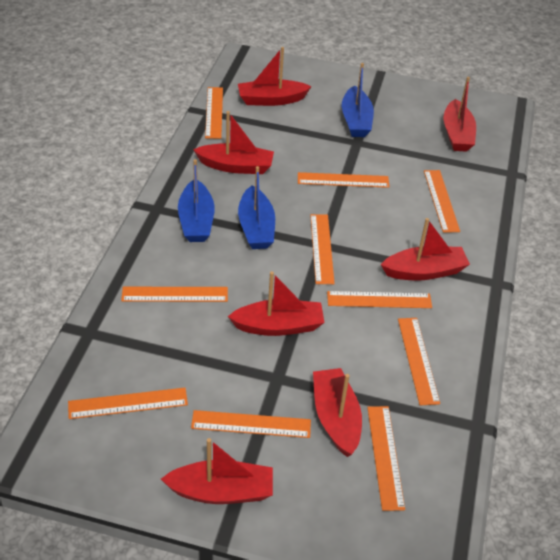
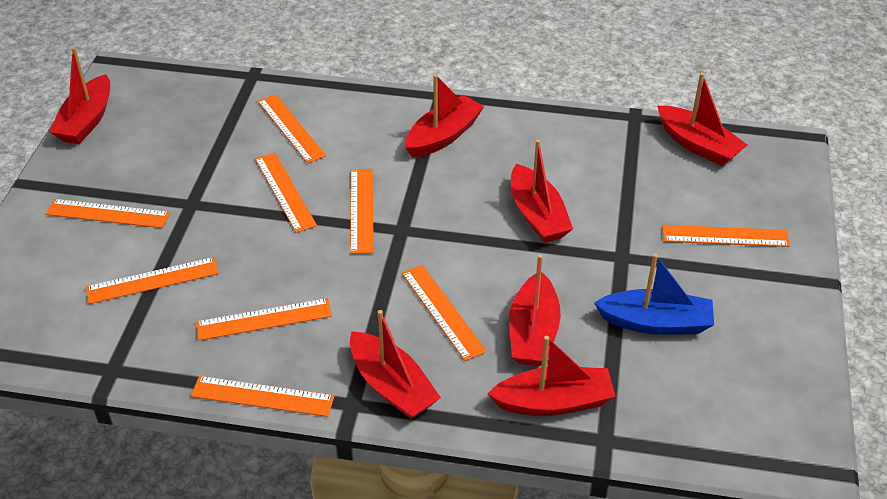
blue boat: [178,159,215,242] [238,166,275,249] [342,63,374,137] = 3 -> [594,253,714,335] = 1
orange ruler: [68,388,188,419] [121,287,228,302] [191,410,311,438] [205,87,223,139] [298,172,390,188] [310,214,335,284] [327,291,432,308] [367,406,405,511] [398,318,440,405] [424,170,460,233] = 10 -> [46,199,170,228] [86,257,219,304] [191,376,335,417] [196,298,332,341] [255,153,317,233] [258,94,326,163] [350,169,374,254] [402,265,487,361] [662,225,790,247] = 9

